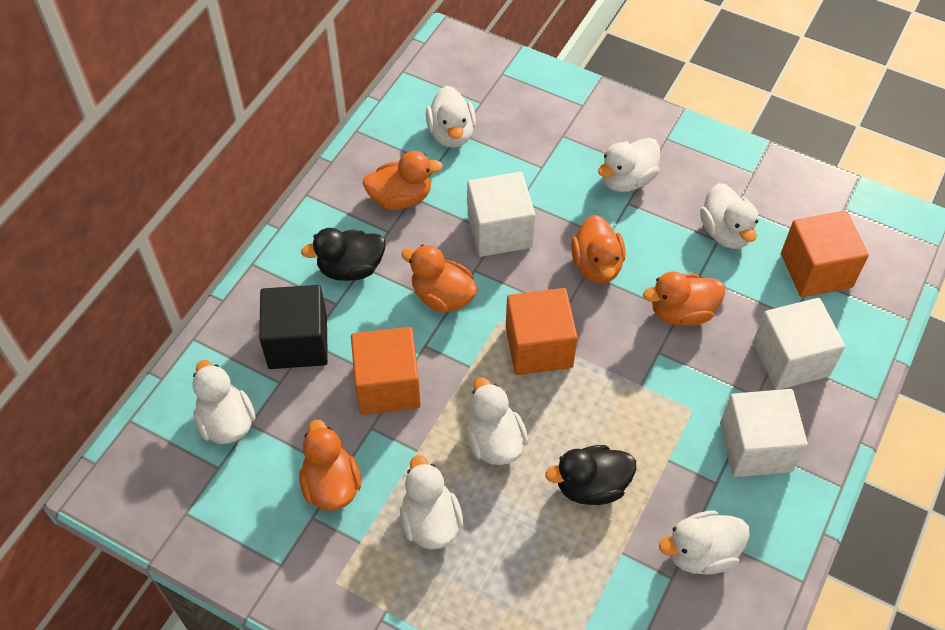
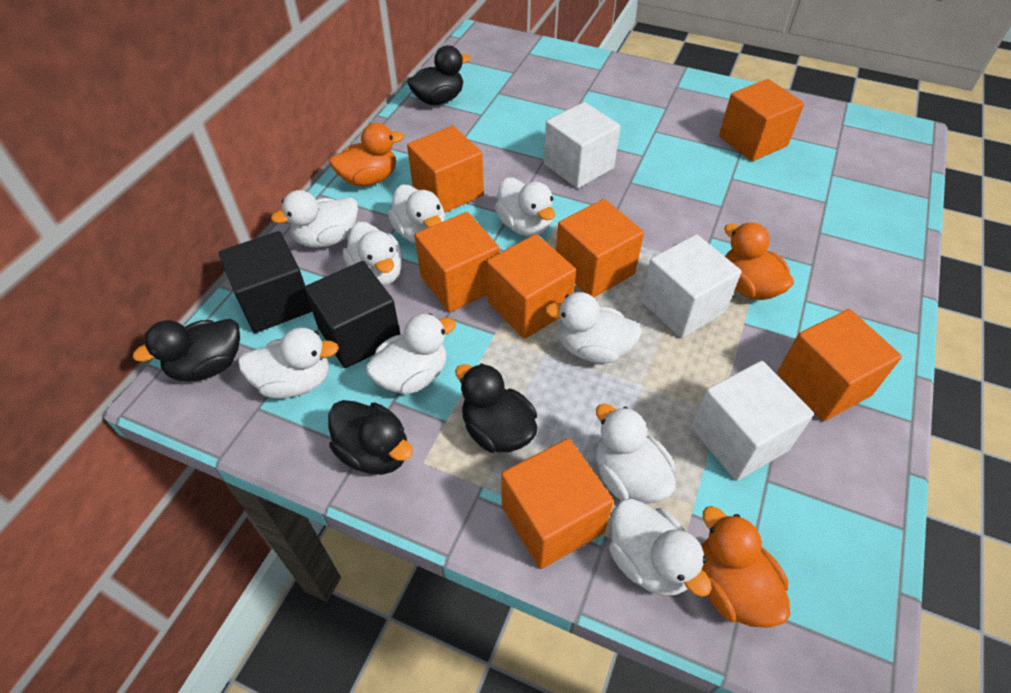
black cube: [259,285,328,369] = 1 -> [219,231,312,333] [305,261,400,368] = 2
black duck: [301,228,385,281] [545,445,636,505] = 2 -> [133,319,240,381] [328,400,413,475] [407,45,471,105] [455,363,538,453] = 4
orange cube: [351,327,421,415] [506,288,578,375] [781,211,869,297] = 3 -> [407,126,484,213] [415,212,499,312] [487,234,576,339] [501,438,614,569] [556,199,644,298] [719,79,804,161] [777,309,902,421] = 7
orange duck: [299,420,361,511] [363,151,443,210] [401,245,478,313] [571,215,625,284] [643,271,725,326] = 5 -> [329,123,404,186] [702,506,790,628] [724,222,794,300] = 3
white duck: [192,360,256,444] [400,455,463,550] [426,86,476,148] [466,377,528,465] [598,138,660,192] [659,510,750,575] [700,183,758,249] = 7 -> [238,327,339,398] [271,190,358,248] [343,222,402,286] [366,313,456,394] [388,185,445,244] [495,177,555,237] [545,292,642,364] [596,404,675,504] [608,499,712,597] = 9

